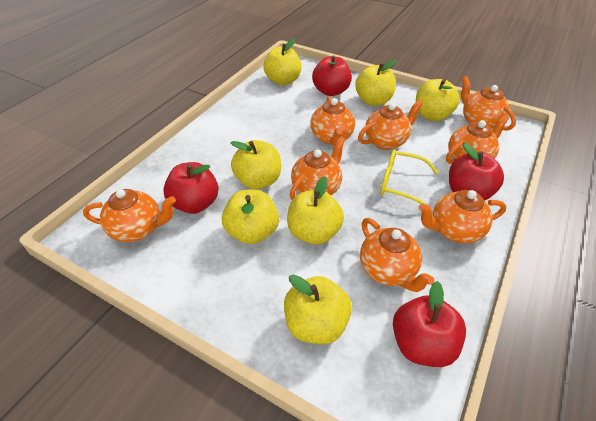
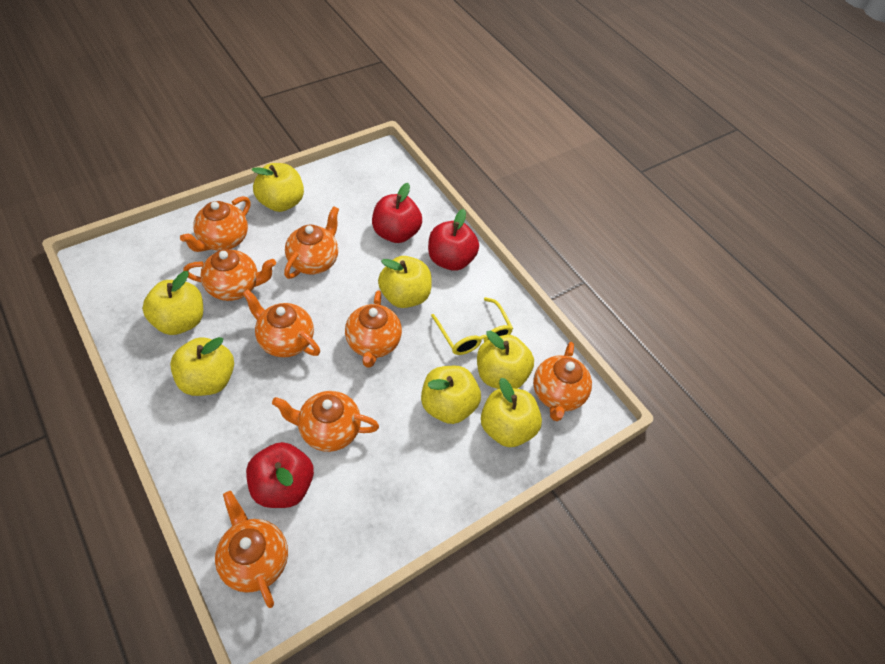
red apple: [163,162,218,214] [312,55,352,96] [393,281,466,367] [449,142,504,201] = 4 -> [246,442,314,508] [372,183,422,243] [428,209,479,271] = 3

